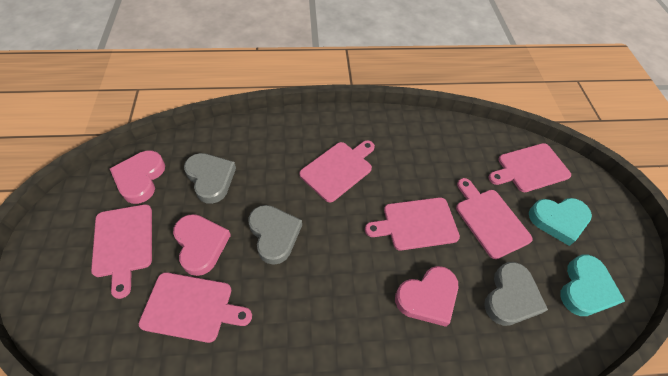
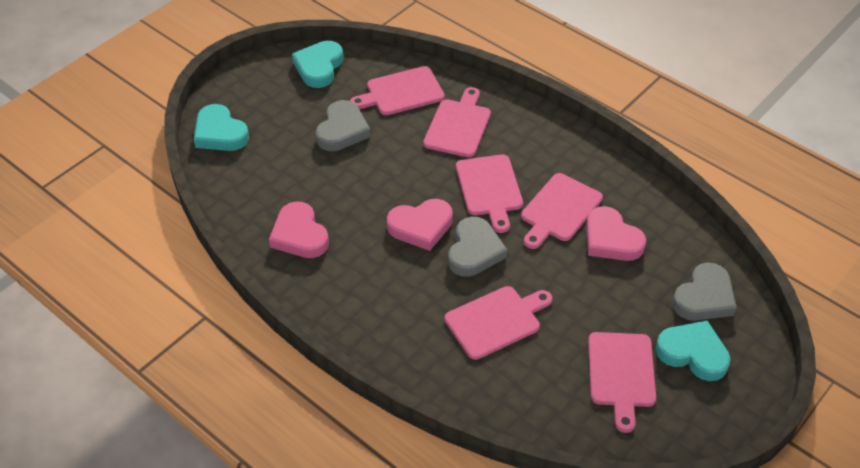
turquoise heart: [529,198,592,246] [560,254,625,316] = 2 -> [194,104,249,151] [292,41,343,88] [655,320,731,381] = 3

